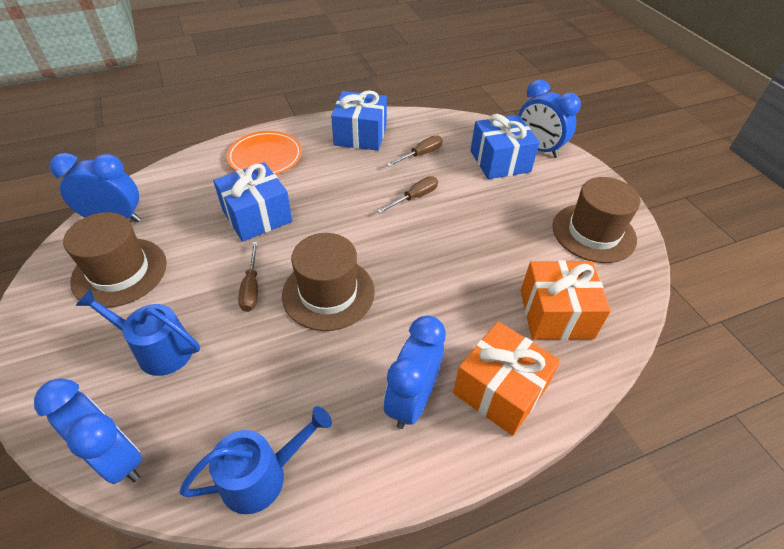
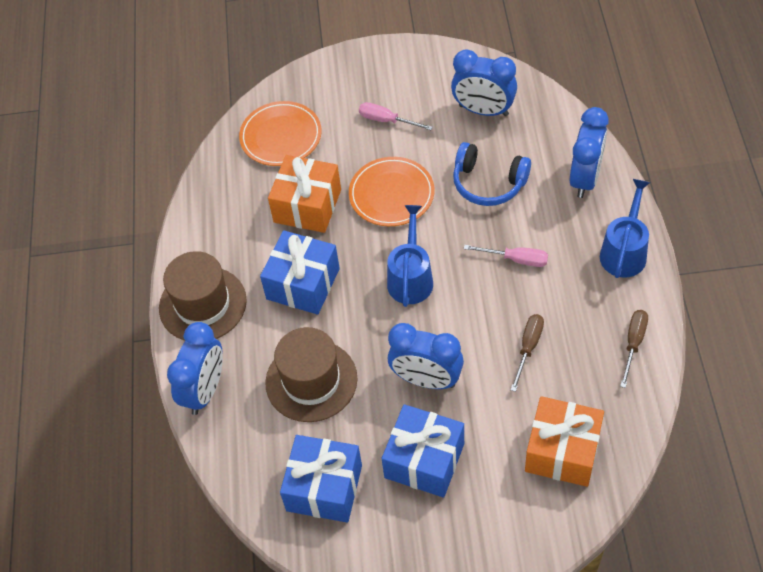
blue headphones: none = 0 -> [453,142,531,206] = 1
brown hat: [63,212,167,308] [282,233,375,331] [553,177,640,263] = 3 -> [159,251,247,341] [265,327,357,422] = 2
brown screwdriver: [238,242,258,312] [377,176,438,213] [386,136,443,167] = 3 -> [511,314,544,392] [620,310,648,388] = 2
orange plate: [227,131,302,175] = 1 -> [239,101,322,166] [349,157,434,226] = 2
pink screwdriver: none = 0 -> [359,102,433,130] [464,245,548,267] = 2

